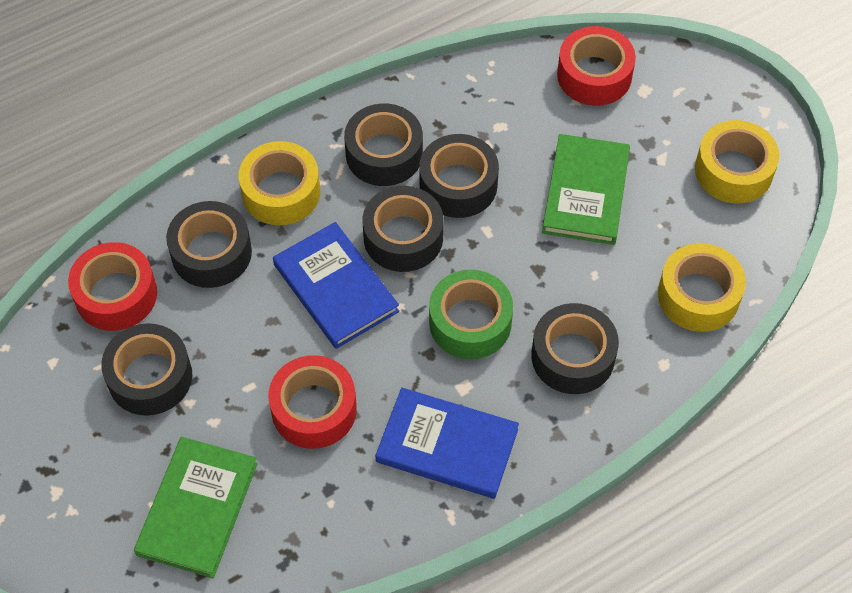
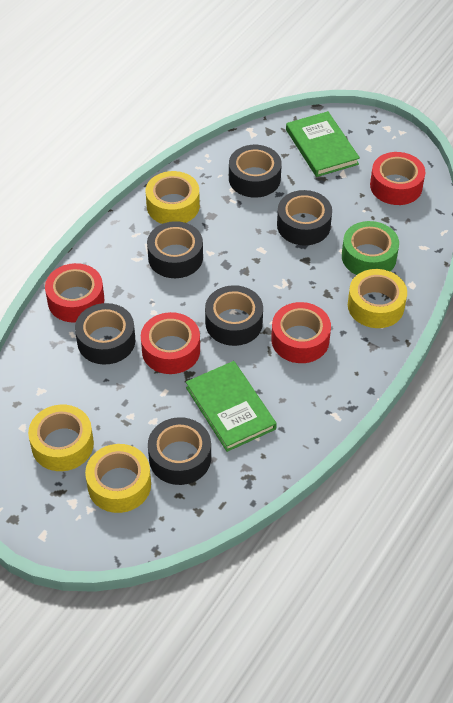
blue book: [273,222,399,349] [375,388,519,499] = 2 -> none = 0
red tape: [68,242,157,331] [268,355,357,449] [557,26,636,106] = 3 -> [45,263,104,323] [141,312,200,374] [271,302,331,363] [370,152,425,205] = 4
yellow tape: [239,141,320,225] [658,243,746,332] [695,120,780,204] = 3 -> [28,405,94,471] [85,444,151,513] [146,171,200,224] [348,269,407,328] = 4

